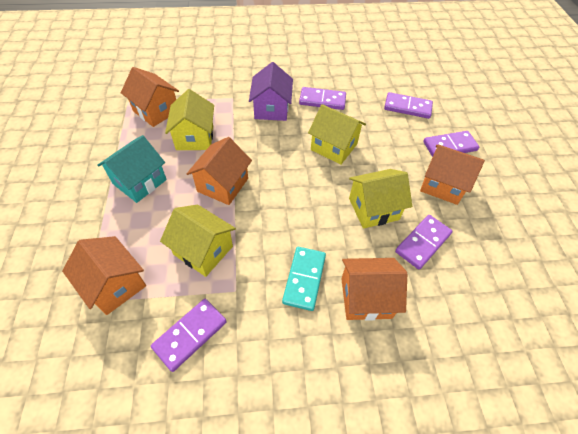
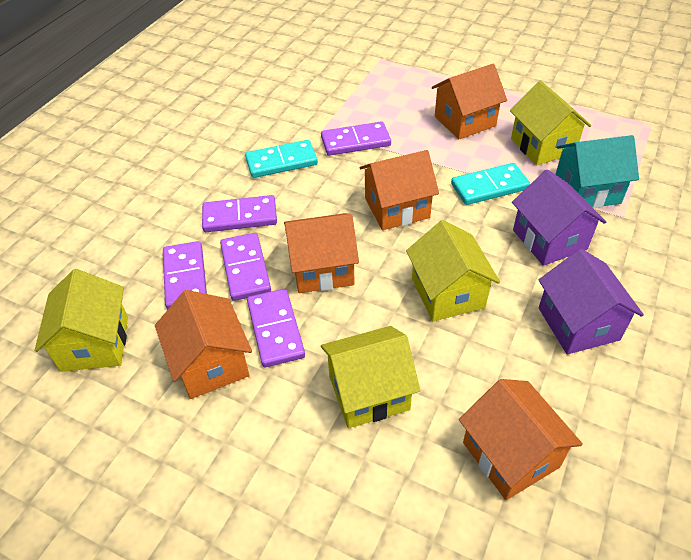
purple house: [249,62,293,121] = 1 -> [512,169,606,266] [539,249,644,354] = 2
turquoise domino: [282,247,326,311] = 1 -> [245,140,318,178] [451,163,530,205] = 2

